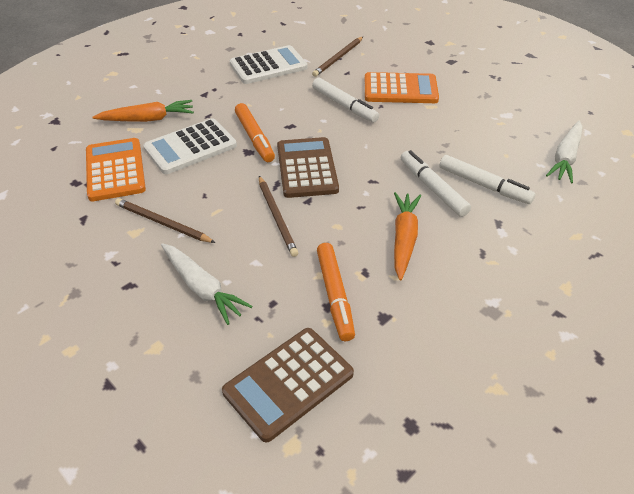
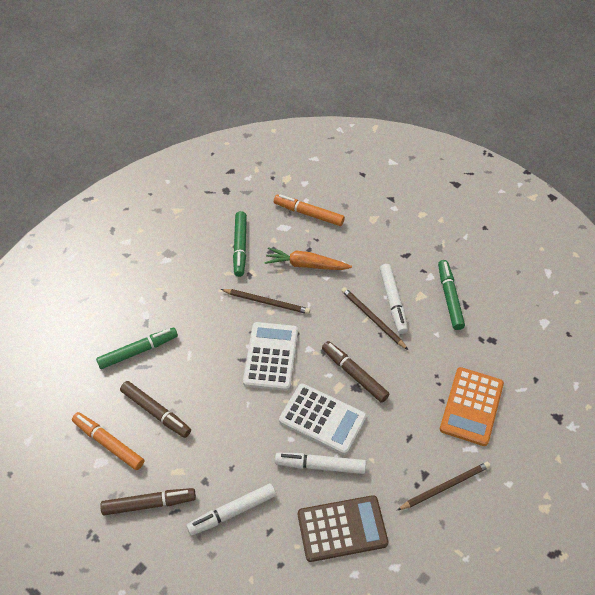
brown calculator: [222,328,354,442] [277,137,339,198] = 2 -> [298,495,388,562] = 1
brown marker: none = 0 -> [100,488,196,515] [120,381,191,438] [322,341,390,403] = 3
green marker: none = 0 -> [96,327,178,369] [233,211,247,277] [438,260,465,330] = 3
orange calculator: [86,138,146,201] [365,72,439,103] = 2 -> [440,367,504,446] = 1
orange carrot: [93,100,194,122] [394,192,421,280] = 2 -> [265,247,352,270] = 1
white carrot: [161,243,253,325] [546,121,582,183] = 2 -> none = 0

